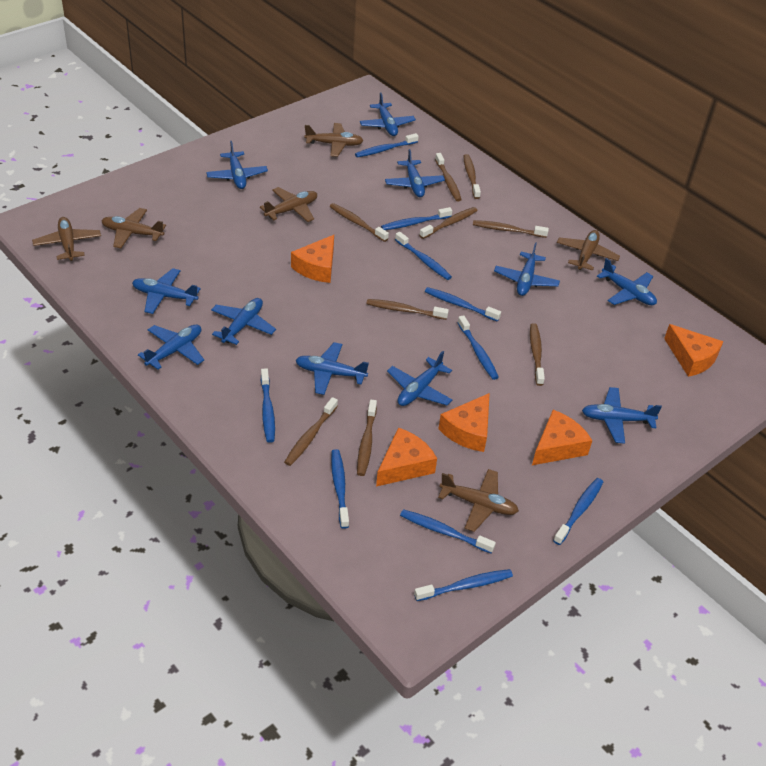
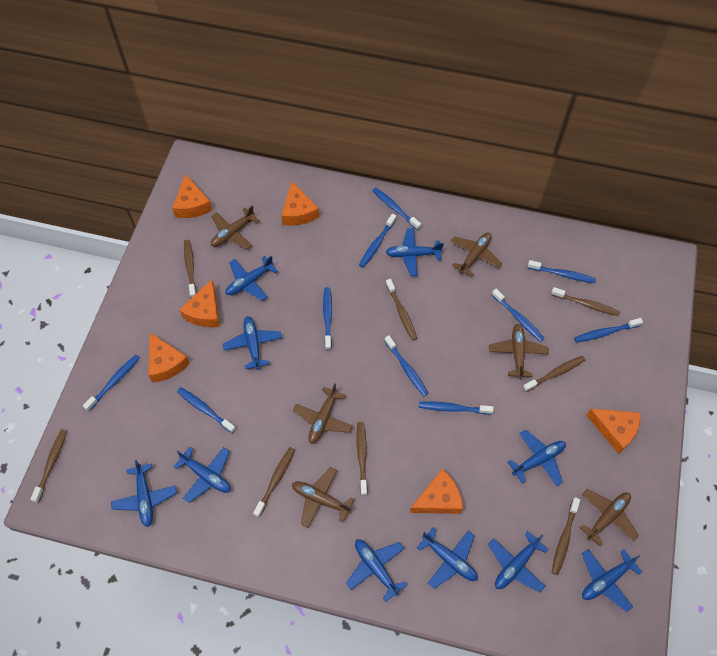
blue plane: [132,268,201,314] [138,325,204,370] [206,141,268,189] [211,298,276,345] [295,342,369,395] [360,92,416,136] [385,149,445,197] [387,351,452,406] [494,242,560,296] [582,387,662,444] [597,258,657,305] = 11 -> [111,460,177,527] [173,447,231,503] [223,316,282,370] [226,255,278,301] [346,539,407,602] [386,228,444,276] [417,527,478,589] [488,531,548,592] [508,430,566,486] [582,549,642,612] = 10
brown toothbrush: [284,397,338,466] [330,203,389,242] [357,400,377,476] [366,299,449,320] [419,207,477,239] [435,153,462,201] [464,154,481,199] [473,220,549,238] [530,323,545,386] = 9 -> [31,429,67,503] [184,240,197,298] [253,447,295,517] [357,422,368,496] [386,279,418,341] [523,356,585,392] [551,287,620,316] [551,497,580,575] = 8
orange cheese: [291,235,334,283] [376,427,437,487] [438,393,490,452] [532,410,593,465] [664,324,723,377] = 5 -> [148,333,190,383] [172,174,212,218] [179,280,220,327] [281,182,319,226] [410,469,463,514] [586,409,641,454] = 6

